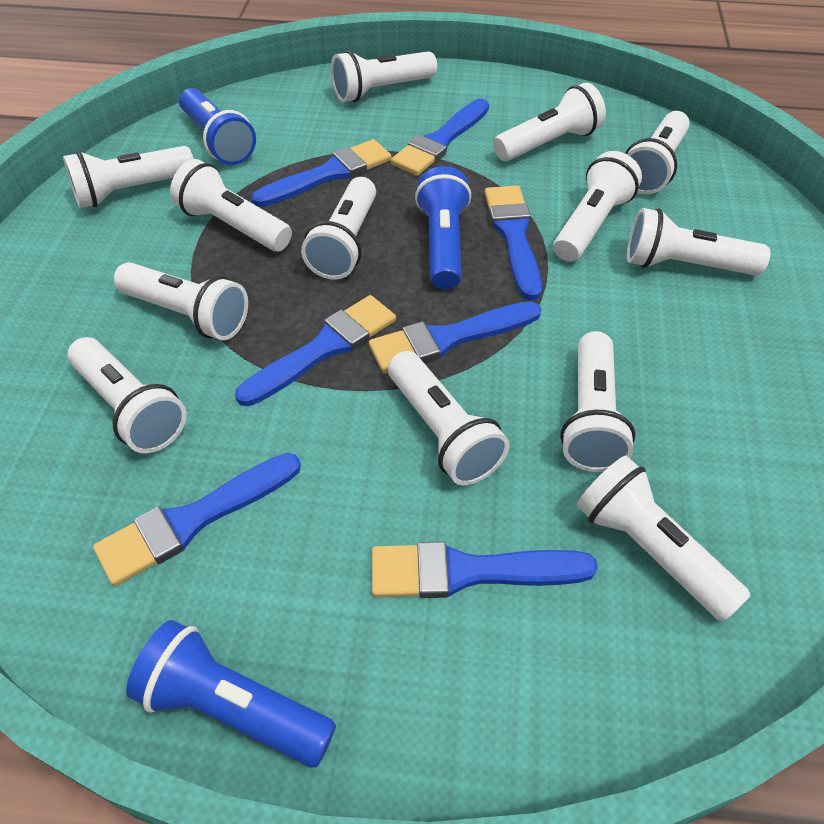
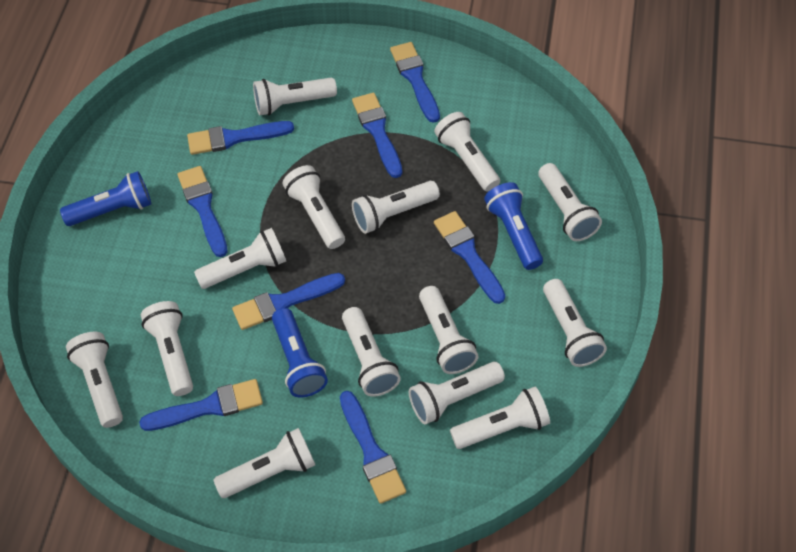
blue brush: [93,453,301,586] [235,295,396,406] [251,139,392,207] [369,301,541,374] [372,541,598,598] [391,99,489,176] [485,186,542,300] = 7 -> [139,379,263,431] [177,166,228,257] [187,121,294,155] [232,273,345,330] [340,391,406,504] [352,93,402,178] [390,42,440,123] [434,211,505,304] = 8
white flashlight: [63,146,193,208] [67,337,186,453] [114,262,248,340] [170,159,292,251] [301,177,376,280] [331,50,437,102] [388,351,509,485] [493,82,606,161] [554,151,642,262] [560,331,636,472] [577,455,751,622] [625,111,690,194] [627,208,770,275] = 13 -> [66,332,123,428] [141,301,193,396] [194,228,286,289] [214,428,315,498] [253,78,337,115] [282,165,345,249] [342,307,401,397] [352,181,440,234] [409,362,505,425] [419,286,479,374] [434,112,500,192] [450,387,550,449] [538,163,602,241] [543,279,607,367] = 14

